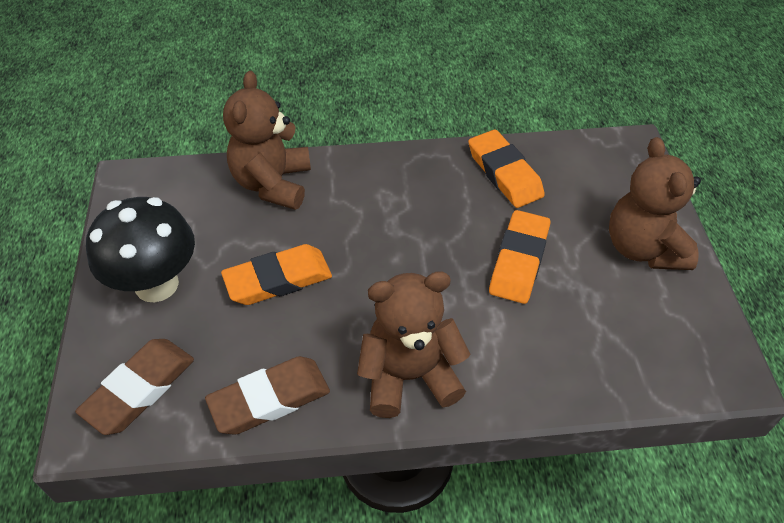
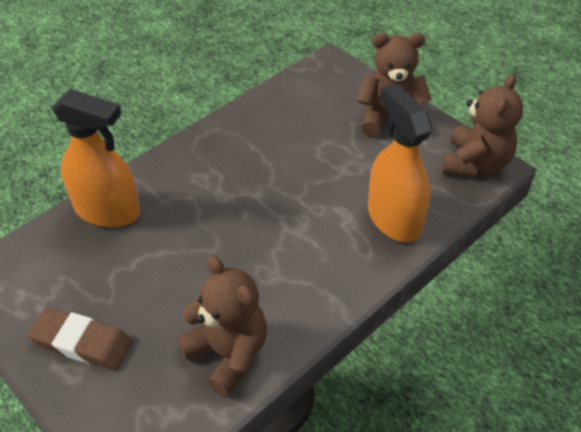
black mushroom: [86,197,195,302] = 1 -> none = 0
brown eraser: [75,339,194,435] [205,356,330,435] = 2 -> [27,307,132,370] = 1
orange eraser: [221,244,332,305] [468,129,545,208] [489,210,550,304] = 3 -> none = 0
orange spray bottle: none = 0 -> [52,89,140,228] [368,83,432,243] = 2

